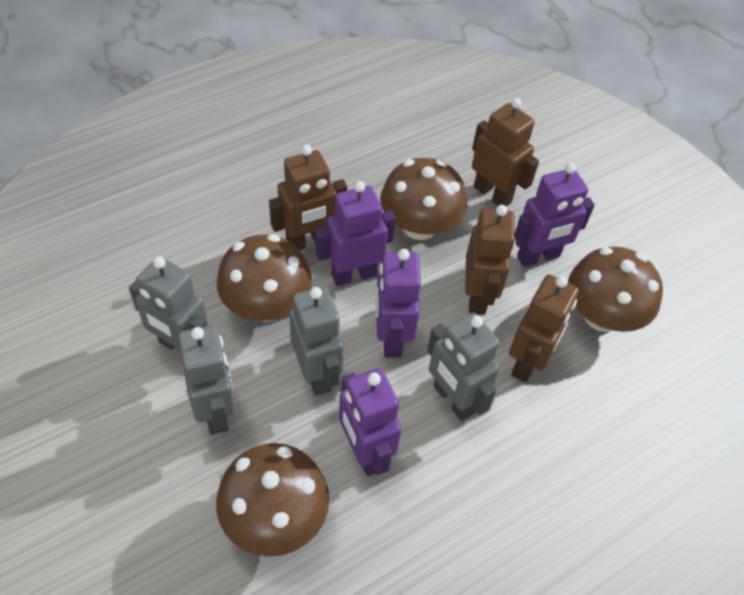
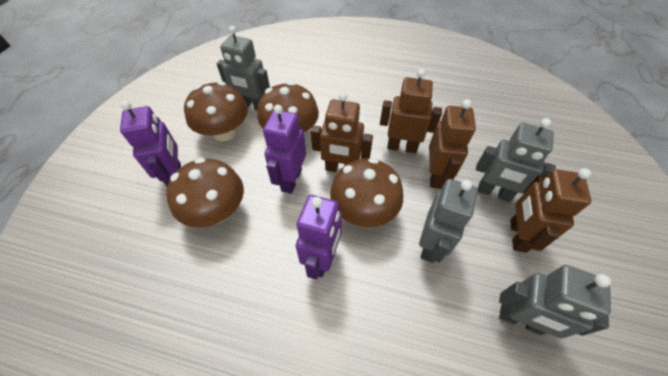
purple robot: [315,181,396,286] [339,368,402,476] [376,249,421,358] [515,163,595,267] = 4 -> [120,101,181,186] [263,105,306,194] [296,195,342,280] = 3

